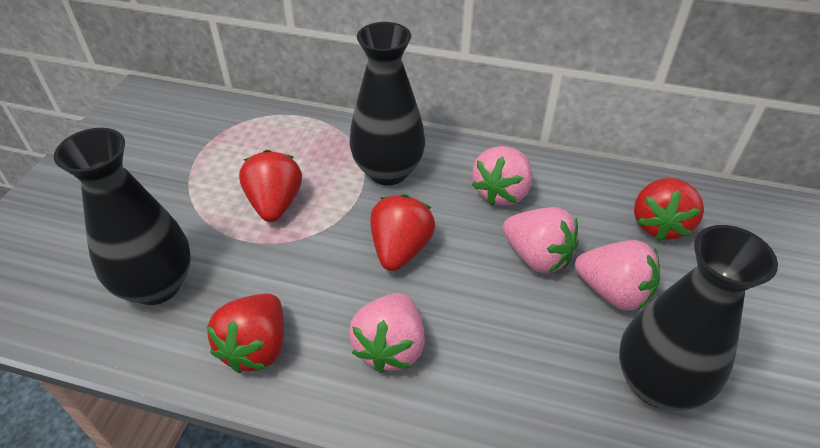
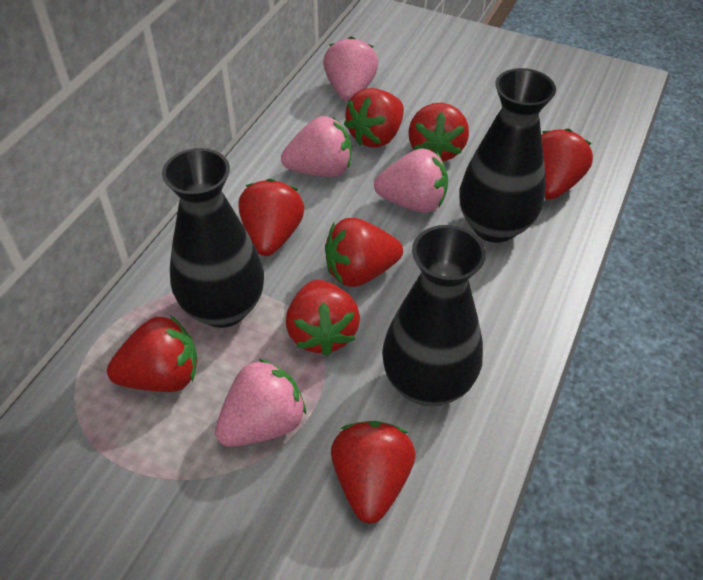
red strawberry: [207,293,284,373] [239,150,302,222] [370,194,435,271] [634,178,704,241] = 4 -> [107,315,197,392] [239,179,305,256] [286,280,360,356] [325,218,403,287] [331,421,415,524] [344,88,404,147] [408,103,469,161] [541,129,593,199] = 8

